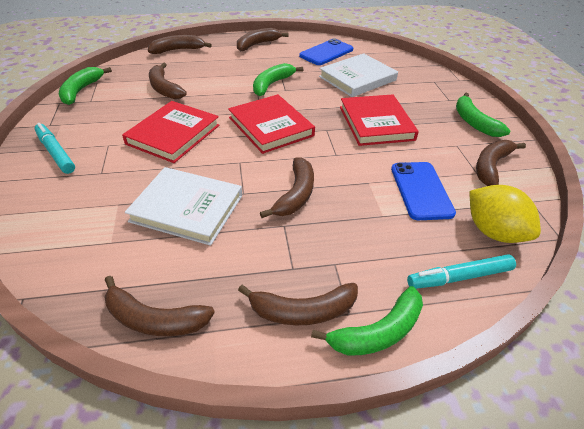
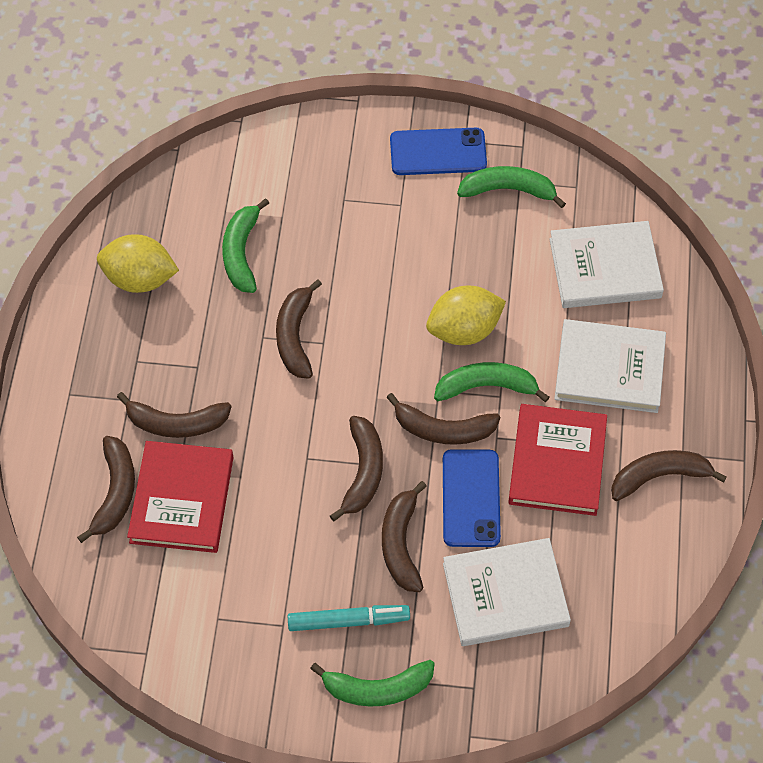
red book: [122,101,220,163] [228,94,315,154] [340,94,419,146] = 3 -> [127,441,233,553] [508,404,607,516] = 2
turquoise marker: [34,123,75,174] [407,254,516,289] = 2 -> [288,605,410,631] = 1
white book: [125,167,242,246] [319,53,398,97] = 2 -> [443,538,571,646] [549,221,664,308] [554,319,666,413] = 3
yellow lemon: [470,185,541,243] = 1 -> [97,234,179,293] [426,286,506,345] = 2

